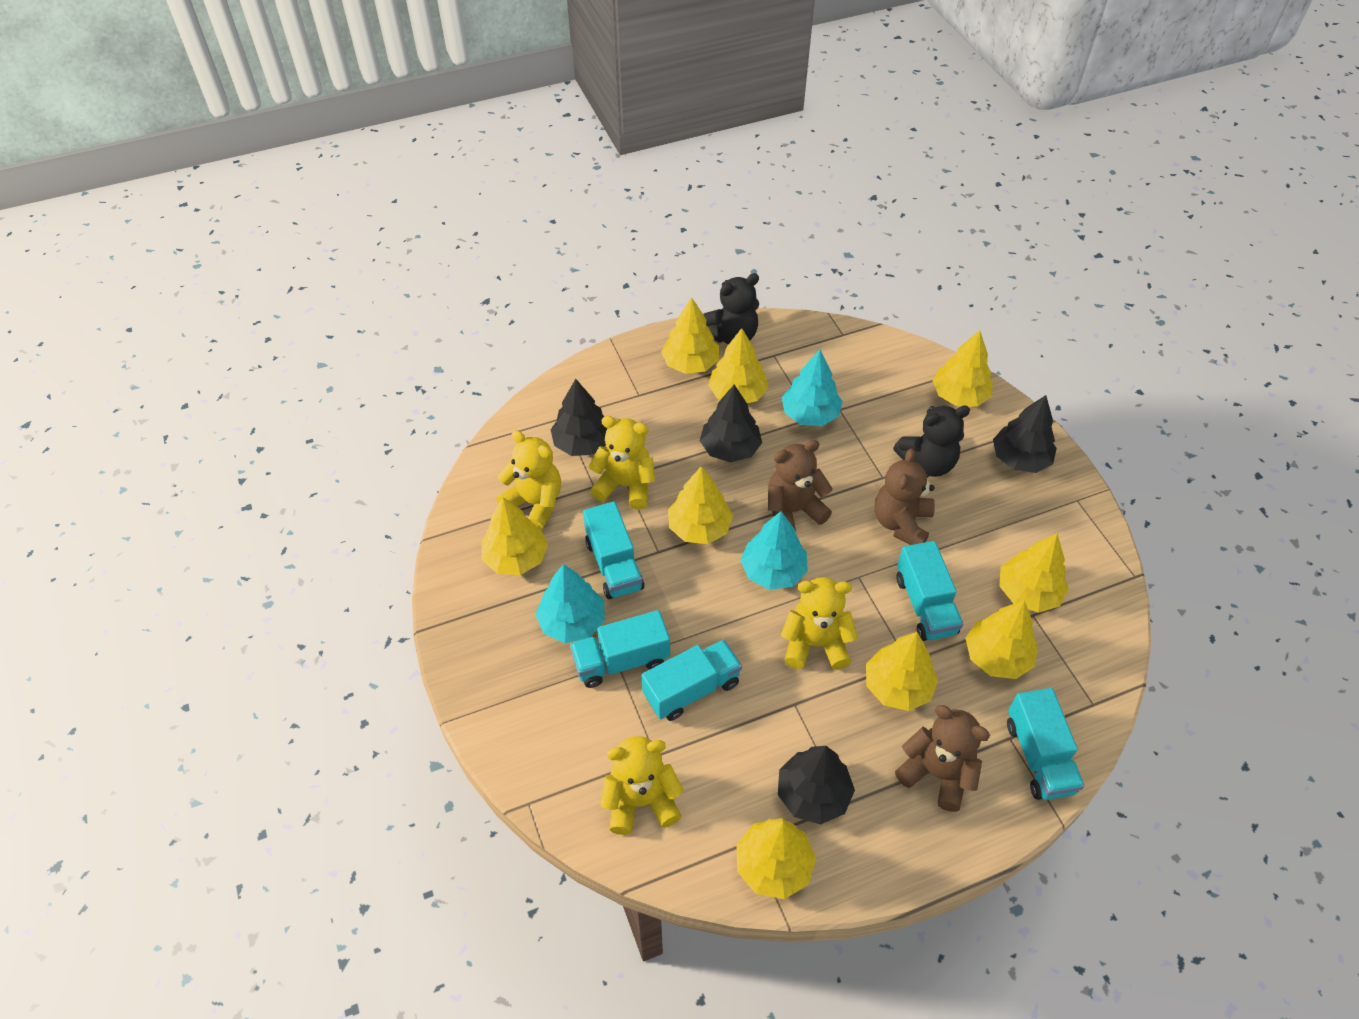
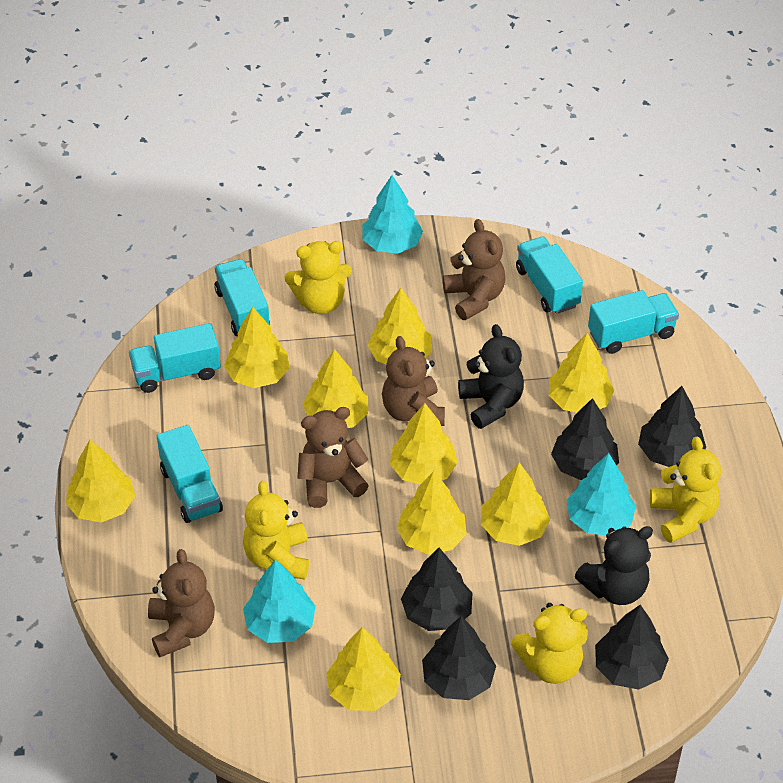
black tree: [551,379,608,456] [700,385,762,463] [778,746,855,824] [993,395,1057,473] = 4 -> [401,548,473,631] [422,616,496,700] [551,398,619,480] [595,605,669,690] [638,386,706,467] = 5
brown teddy bear: [768,440,833,531] [874,448,935,545] [895,705,990,812] = 3 -> [148,549,214,657] [298,407,369,508] [382,336,445,426] [443,219,505,320] = 4

